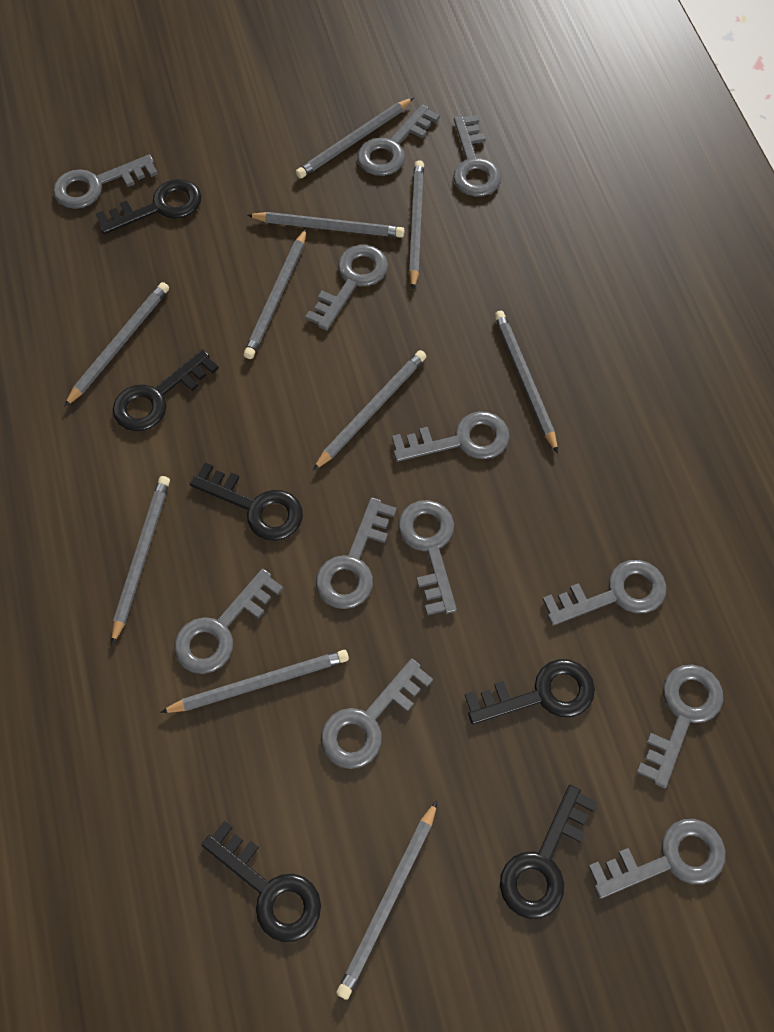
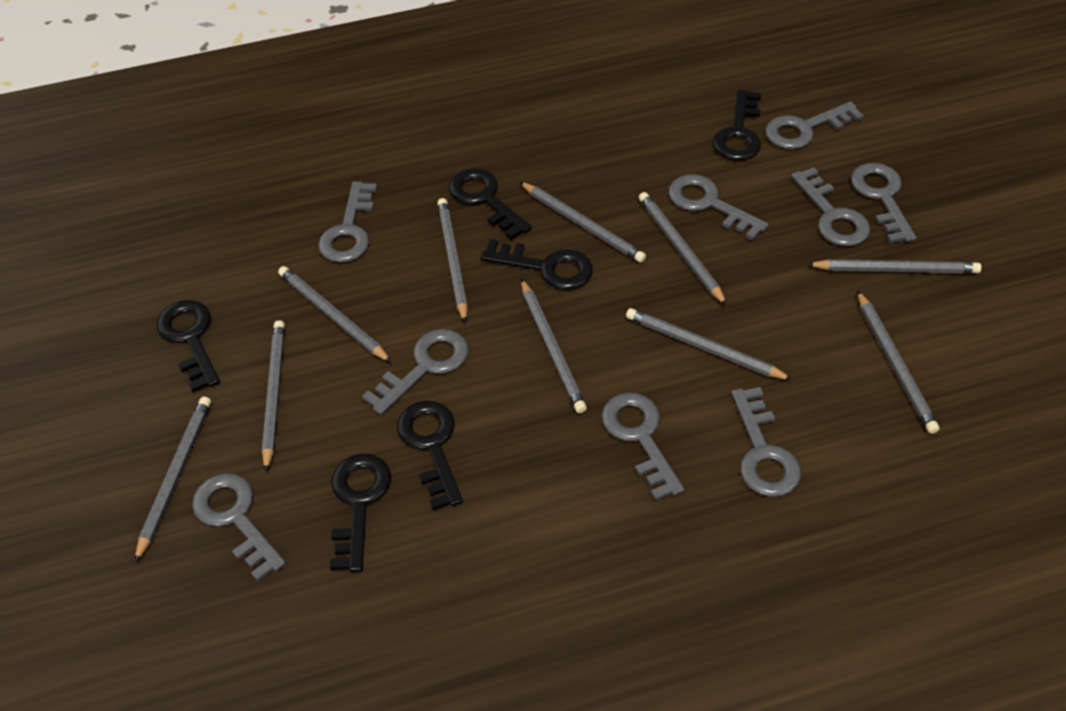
grey key: [53,154,158,209] [174,569,283,674] [305,245,388,331] [316,497,397,609] [321,659,433,769] [357,104,440,176] [392,411,510,462] [398,500,457,615] [453,115,501,197] [542,560,666,626] [588,819,725,899] [637,665,723,788] = 12 -> [192,473,286,581] [318,181,377,263] [362,329,468,415] [602,392,684,501] [668,174,769,241] [731,387,801,497] [765,101,864,149] [791,167,870,246] [851,163,916,243] = 9

